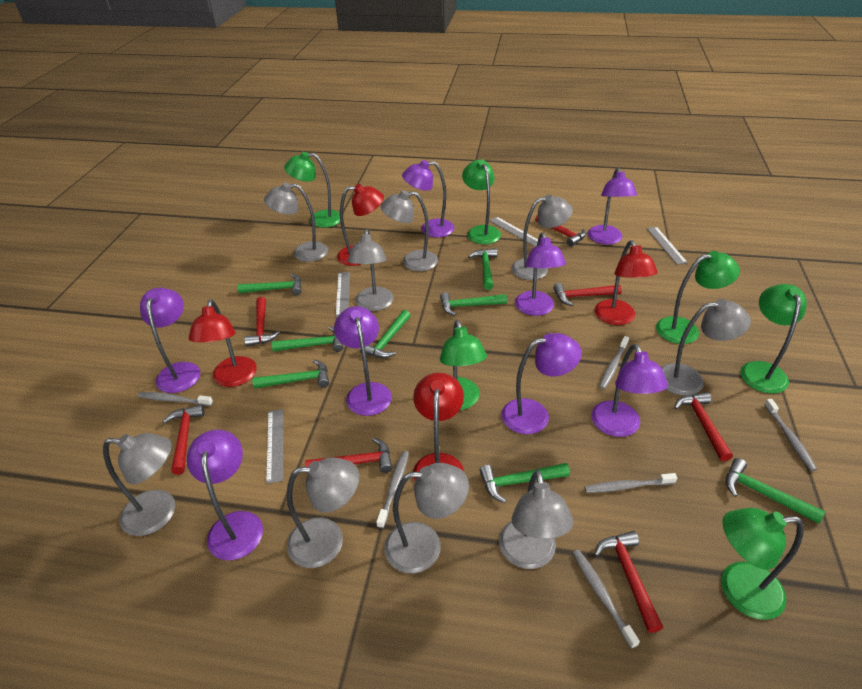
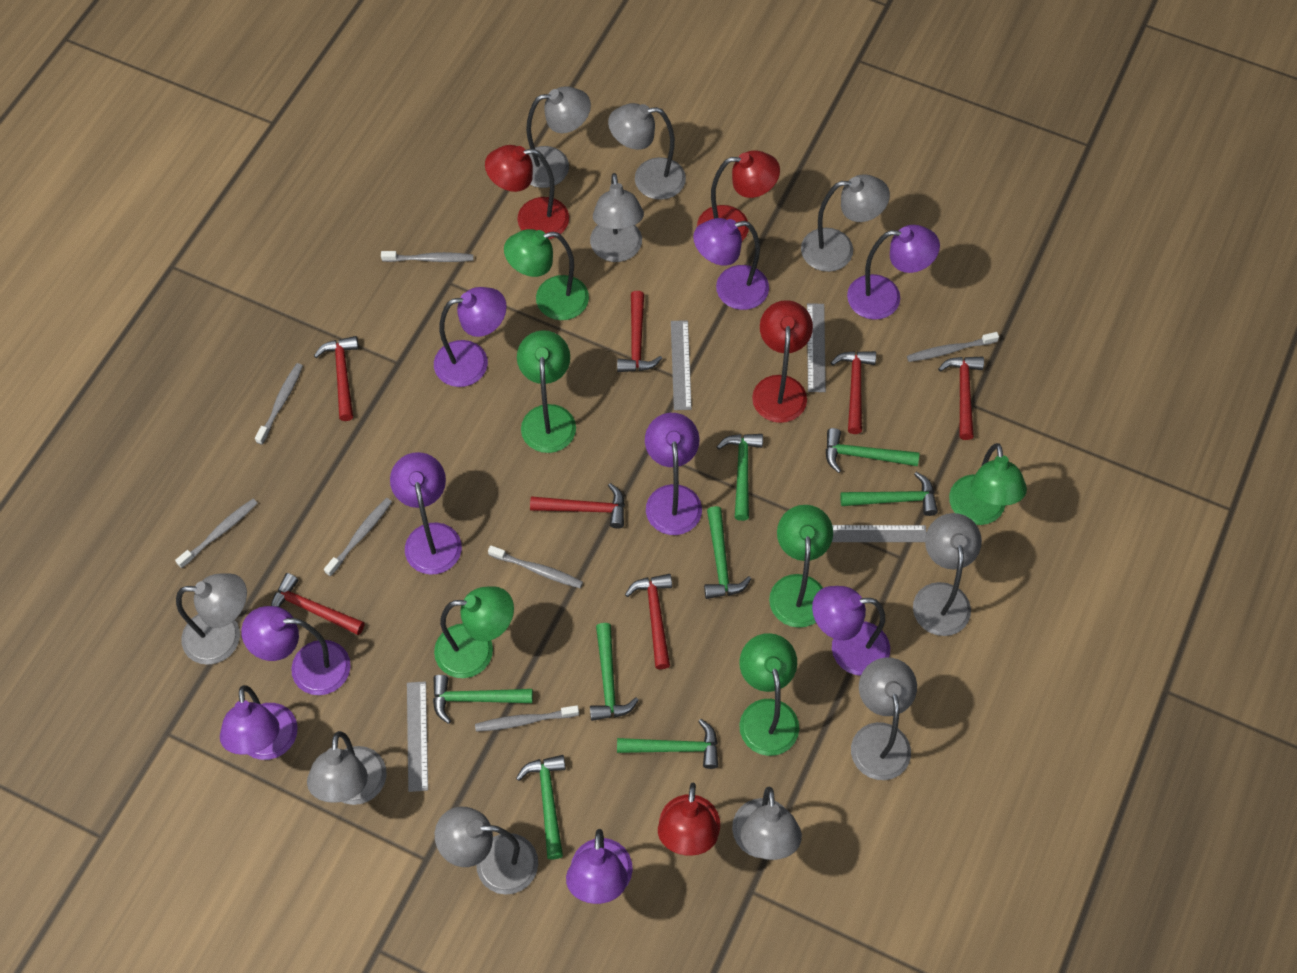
grey lamp: [103,433,175,536] [264,183,328,262] [287,457,359,568] [347,229,394,311] [381,190,438,271] [384,463,469,573] [499,470,573,569] [511,194,573,280] [661,299,751,396] = 9 -> [176,573,247,665] [307,731,387,805] [435,807,538,895] [526,86,591,188] [590,173,644,262] [608,103,686,200] [732,786,802,860] [801,174,890,272] [851,657,917,780] [913,513,982,636] = 10
grey toothbrush: [138,392,213,406] [376,451,409,528] [573,550,640,649] [584,473,677,493] [599,336,629,389] [764,399,817,471] = 6 -> [175,499,258,568] [255,363,303,445] [324,498,392,576] [381,251,474,262] [475,705,579,732] [488,545,583,588] [907,332,999,362] = 7
purple lamp: [140,288,200,393] [187,429,263,560] [334,306,392,416] [402,160,454,237] [501,333,582,434] [515,232,566,316] [588,167,637,245] [591,344,668,437] = 8 -> [220,685,298,760] [241,606,351,695] [390,452,462,575] [434,287,507,387] [566,829,633,904] [645,413,702,535] [693,218,769,310] [812,586,890,676] [847,225,940,320] = 9

